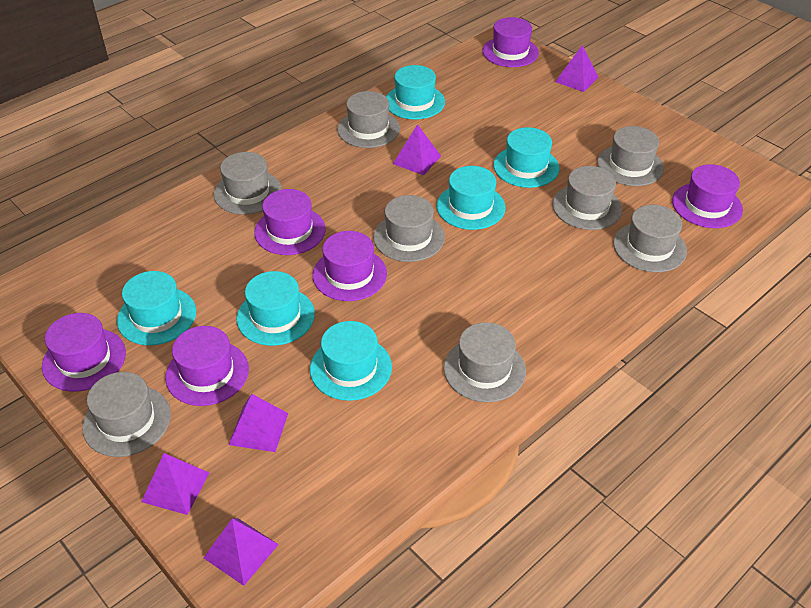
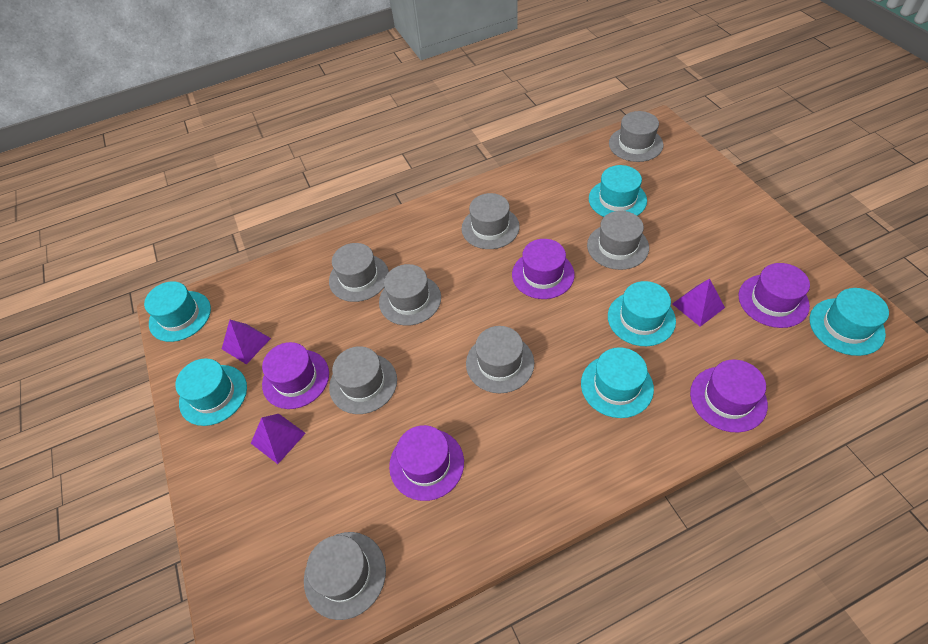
purple hat: [42,313,126,392] [165,326,249,406] [254,189,326,255] [312,231,387,301] [482,17,539,67] [672,164,743,228] = 6 -> [262,342,329,409] [389,425,464,501] [512,239,575,299] [690,360,768,433] [738,263,810,328] = 5
purple pyramid: [141,453,209,515] [203,518,279,586] [229,394,288,452] [393,124,441,175] [555,45,598,92] = 5 -> [222,320,271,365] [251,414,306,464] [672,279,725,327] = 3

